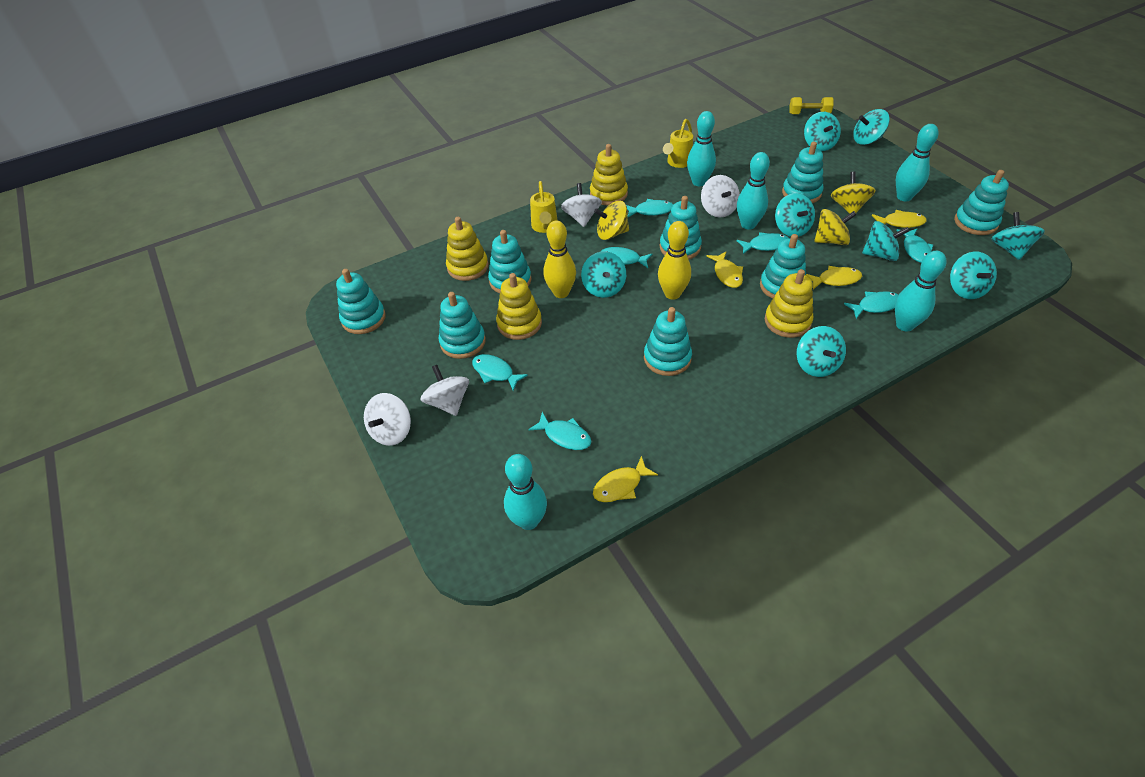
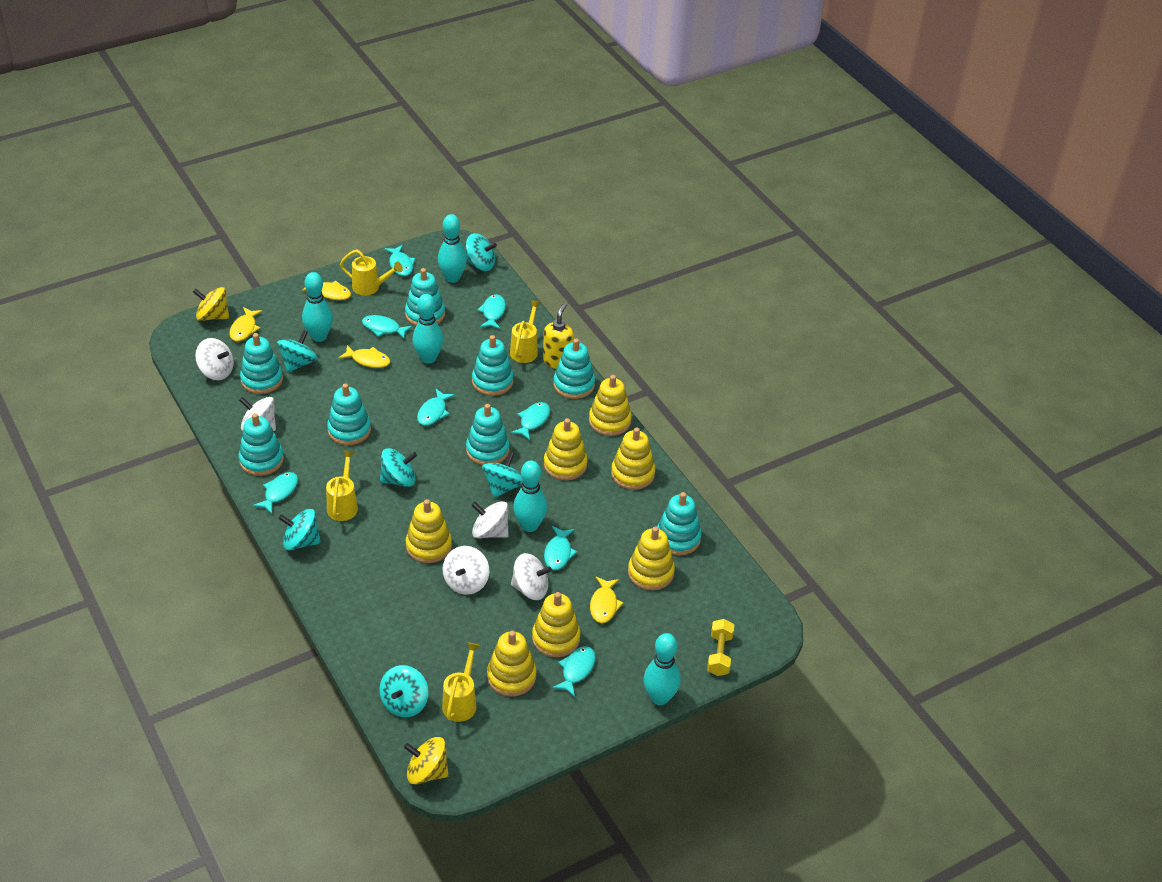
turquoise fish: [472,354,528,391] [528,412,592,450] [601,247,652,268] [626,199,673,218] [736,232,789,254] [844,291,898,319] [896,228,933,263] = 7 -> [253,472,298,514] [362,315,413,339] [384,245,415,276] [417,389,455,426] [477,294,506,329] [511,402,550,440] [544,526,577,570] [552,646,595,697] = 8
turquoise spinning top: [581,251,626,298] [775,193,815,237] [797,326,846,377] [804,112,841,151] [853,109,890,145] [862,221,909,261] [950,252,997,299] [992,212,1045,260] = 8 -> [277,330,317,373] [278,509,321,551] [379,665,429,717] [380,448,417,487] [465,233,497,271] [482,452,523,498] = 6
white spinning top: [364,393,411,446] [421,365,469,416] [561,183,602,227] [701,175,740,218] = 4 -> [195,338,234,380] [239,397,276,431] [443,546,489,595] [472,501,509,539] [511,553,552,600] = 5
yellow bowling pin: [543,221,576,298] [658,221,691,300] = 2 -> none = 0
yellow soap dispenser: none = 0 -> [543,303,574,369] = 1
yellow spinning top: [594,201,629,240] [814,209,857,245] [831,171,876,214] = 3 -> [193,287,229,321] [404,737,449,785] = 2
yellow stacking toy: [446,217,488,281] [496,273,542,340] [590,144,628,206] [765,269,813,338] = 4 -> [406,499,452,563] [487,631,536,697] [532,592,581,657] [544,418,588,480] [589,375,632,436] [611,427,655,490] [628,526,675,590] = 7
yellow watering can: [530,181,558,233] [663,119,693,168] = 2 -> [326,450,358,521] [340,250,403,295] [442,642,480,722] [510,300,541,363] = 4

